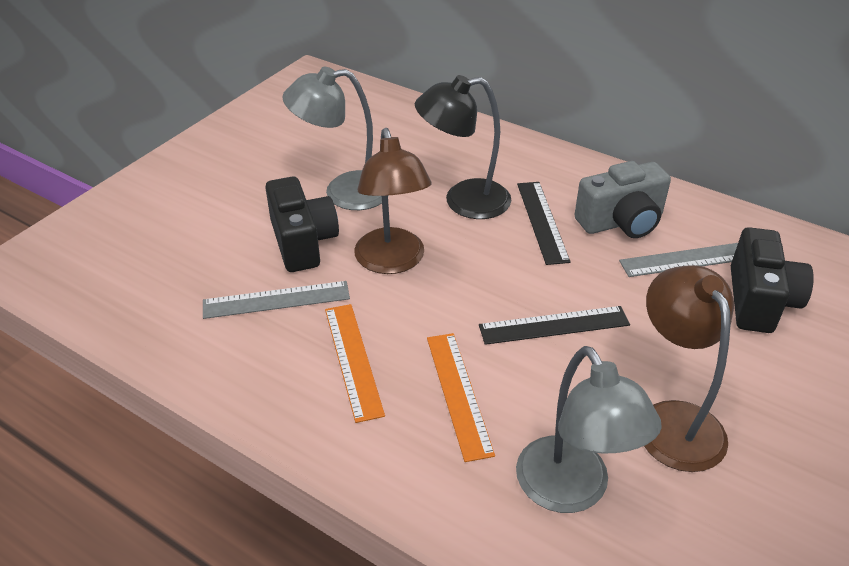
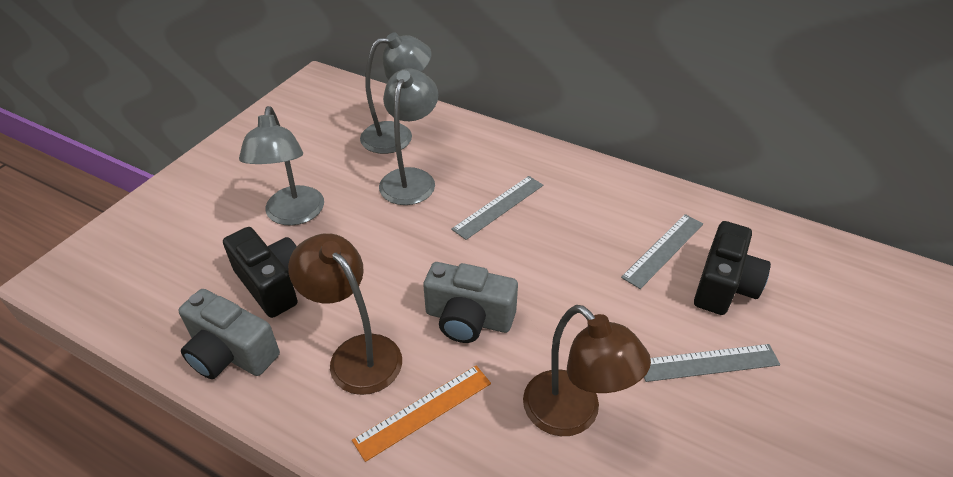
black lamp: [415,75,511,219] = 1 -> none = 0
black ruler: [479,306,630,345] [517,182,571,265] = 2 -> none = 0
grey camera: [574,161,671,238] = 1 -> [178,289,280,379] [423,262,518,343] = 2
grey lamp: [283,67,389,210] [516,346,662,513] = 2 -> [239,106,324,225] [360,32,431,154] [379,69,438,205] = 3
grey ruler: [203,281,350,319] [619,243,738,277] = 2 -> [451,176,543,240] [621,214,703,289] [644,344,780,382] = 3
orange ruler: [325,304,385,423] [427,333,495,462] = 2 -> [352,366,491,462] = 1

